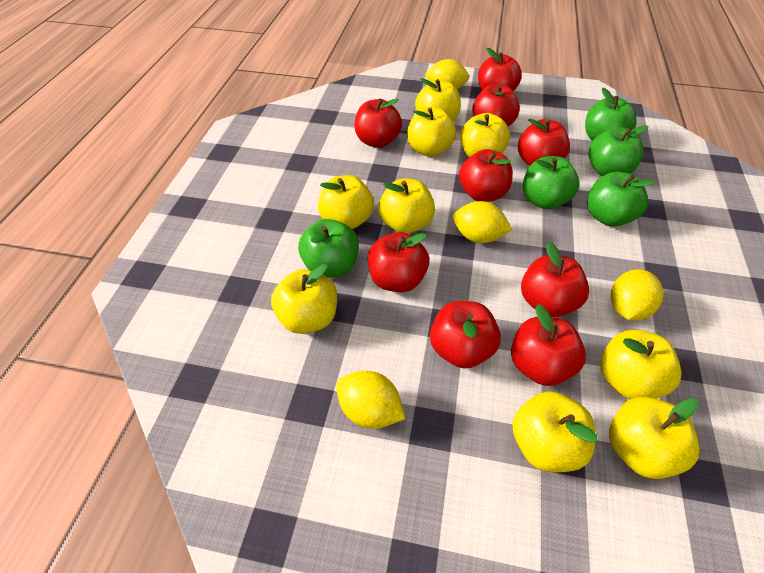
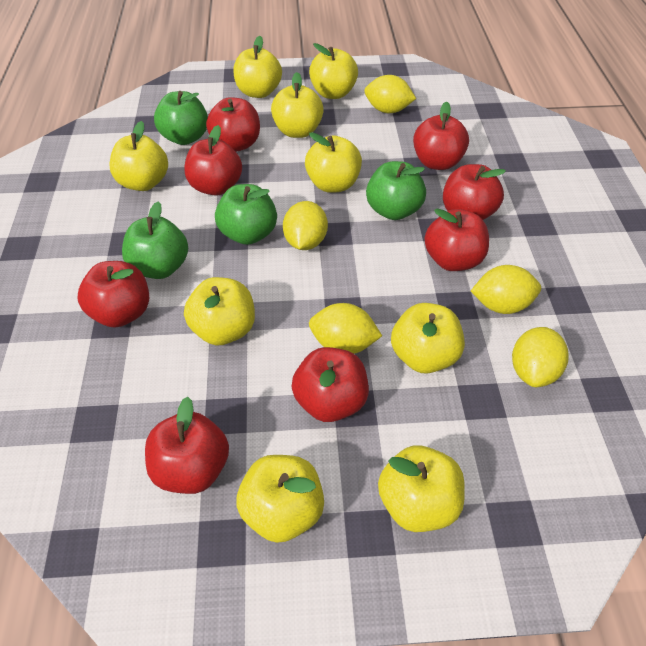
green apple: [298,219,359,278] [523,156,579,209] [585,88,637,141] [587,172,655,227] [589,125,649,176] = 5 -> [122,202,188,279] [154,91,208,145] [215,184,277,245] [366,161,426,220] = 4
red apple: [354,99,402,148] [368,232,429,292] [430,301,501,369] [459,149,513,202] [472,84,520,126] [478,48,522,91] [511,304,586,386] [518,119,570,166] [521,241,589,317] = 9 -> [77,261,149,327] [145,397,229,494] [184,125,242,196] [206,97,260,152] [292,347,369,422] [413,101,469,170] [424,209,489,271] [443,164,506,220] = 8
yellow lemon: [336,371,405,429] [425,59,469,89] [453,201,512,243] [611,269,664,321] = 4 -> [283,201,328,250] [309,303,382,354] [364,75,416,113] [471,265,541,314] [512,327,568,387] = 5

